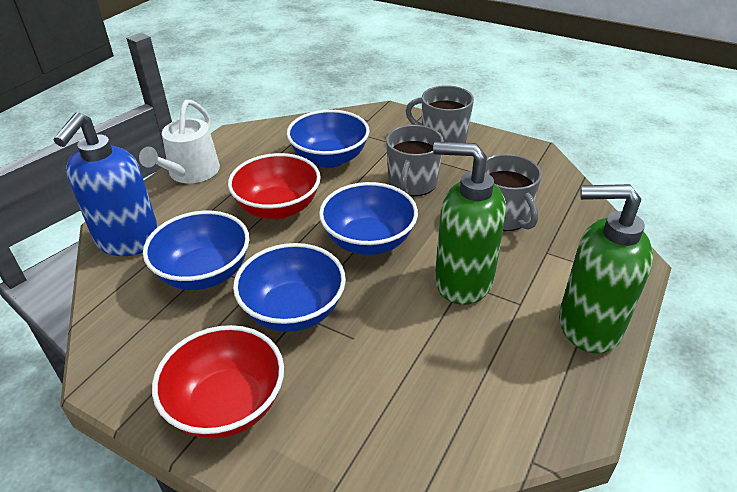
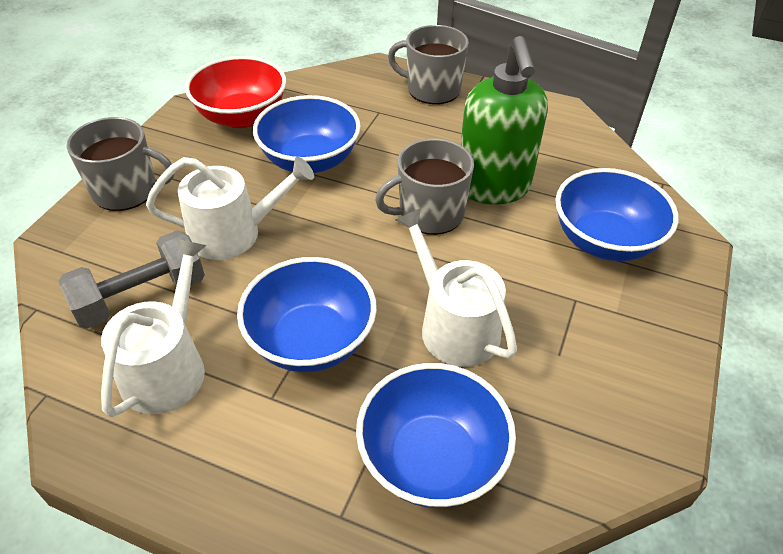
blue soap dispenser: [54,112,158,256] = 1 -> none = 0
green soap dispenser: [433,142,506,305] [559,184,653,353] = 2 -> [460,36,548,204] = 1
grey dumbbell: none = 0 -> [59,231,205,329] = 1
red bowl: [152,325,284,439] [228,153,321,219] = 2 -> [185,56,286,128] = 1
white watering can: [139,99,220,183] = 1 -> [101,239,207,417] [146,157,314,260] [396,208,517,367] = 3

